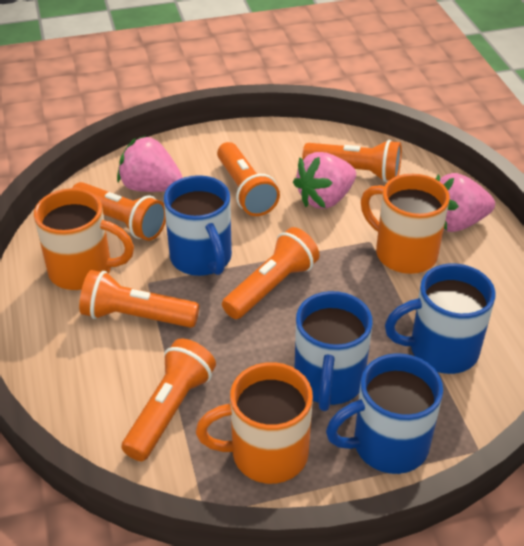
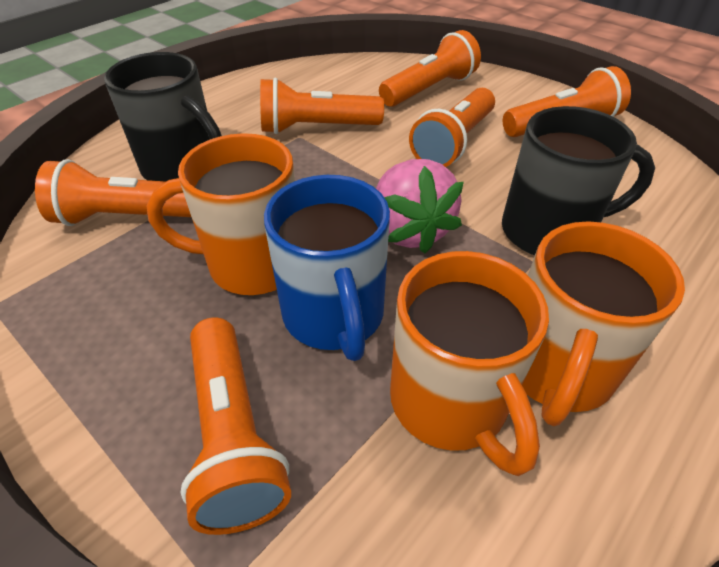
black mug: none = 0 -> [104,52,222,182] [502,106,655,255] = 2
blue mug: [164,175,232,276] [295,291,373,411] [326,353,443,474] [385,263,496,374] = 4 -> [264,175,390,361] = 1
pink strawberry: [117,135,183,192] [293,152,356,209] [436,173,495,232] = 3 -> [376,159,464,253] = 1

